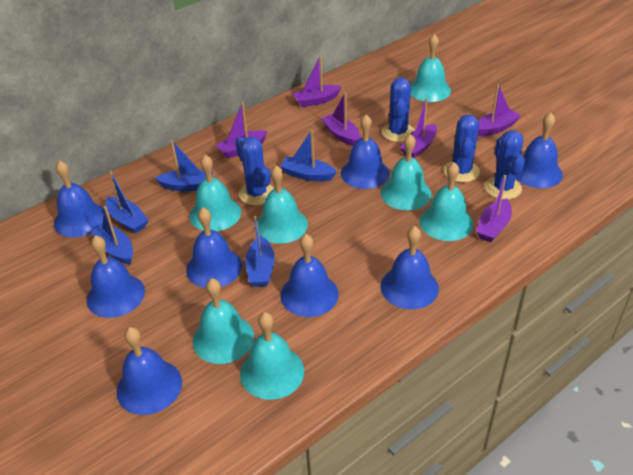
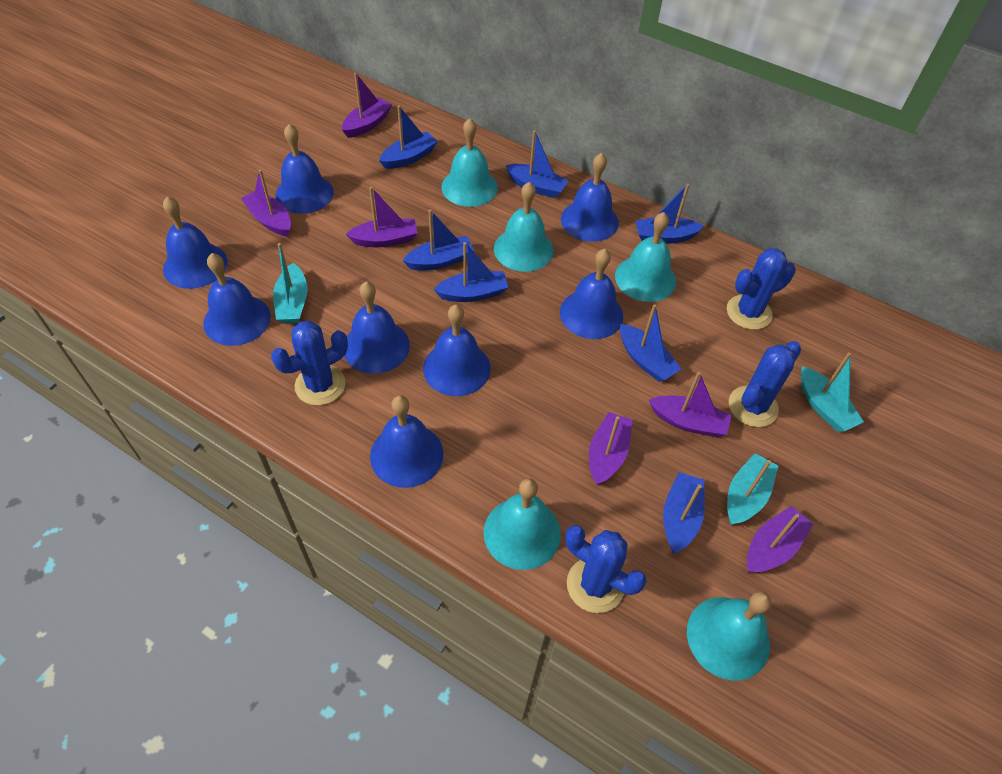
blue boat: [91,206,133,264] [106,171,148,234] [155,140,213,191] [245,216,275,287] [280,130,337,181] = 5 -> [379,106,438,169] [403,210,474,271] [434,242,508,302] [505,130,569,198] [620,304,681,382] [635,184,704,244] [663,472,705,553] = 7
turquoise bell: [190,155,241,231] [193,278,254,364] [240,312,304,400] [257,165,308,244] [381,134,432,210] [411,34,451,102] [420,162,473,241] = 7 -> [441,118,498,207] [483,478,561,570] [494,182,554,272] [615,212,676,302] [687,591,771,681] = 5
turquoise boat: none = 0 -> [273,243,308,324] [727,453,778,525] [801,352,864,432] = 3

